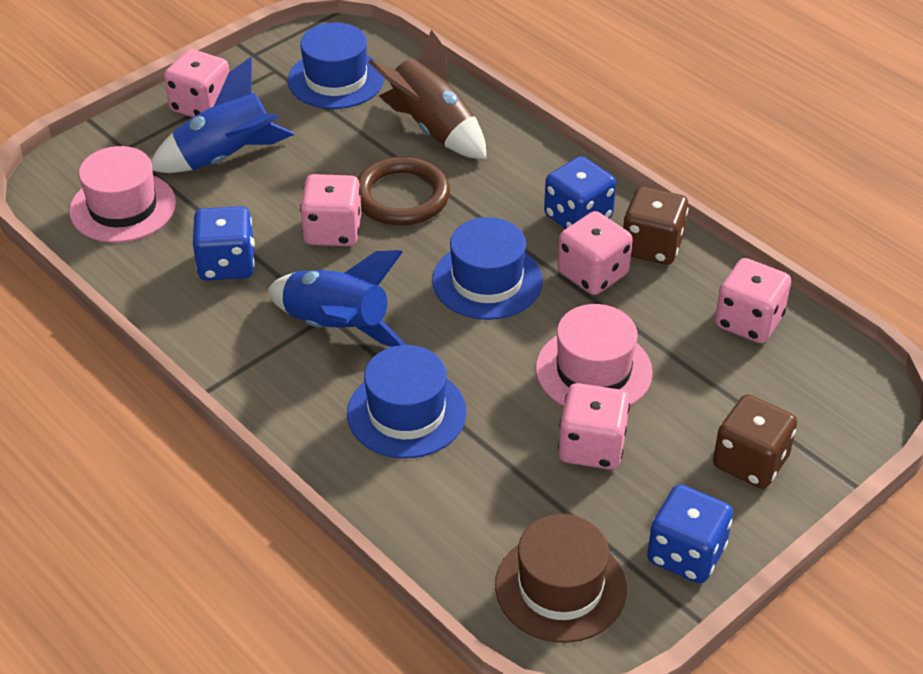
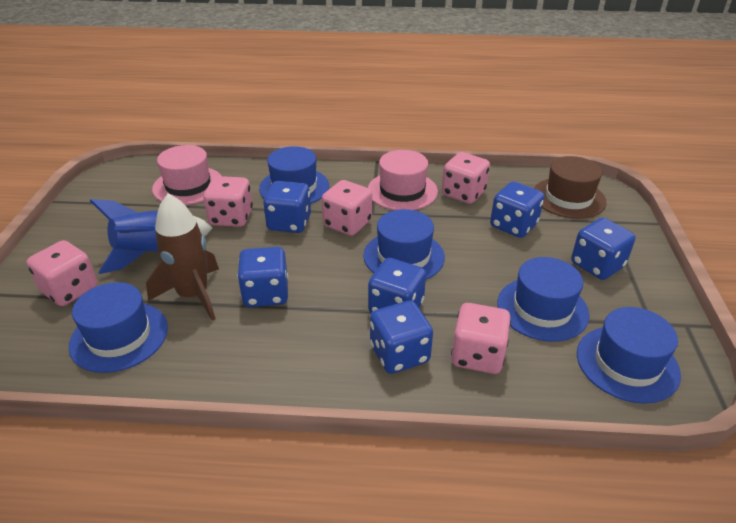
blue dice: [193,206,255,281] [544,156,616,229] [647,484,733,583] = 3 -> [237,247,288,307] [263,181,311,233] [368,258,426,313] [370,300,433,374] [490,181,544,238] [571,218,636,280] = 6
blue hat: [288,23,384,109] [347,345,467,458] [432,217,543,320] = 3 -> [69,282,168,373] [259,146,329,204] [363,209,445,279] [497,257,590,342] [577,307,681,404] = 5
blue rocket: [151,57,295,173] [267,250,406,347] = 2 -> [90,199,213,274] = 1
brown dice: [623,186,689,265] [713,394,797,489] = 2 -> none = 0
brown ring: [358,157,450,226] = 1 -> none = 0

